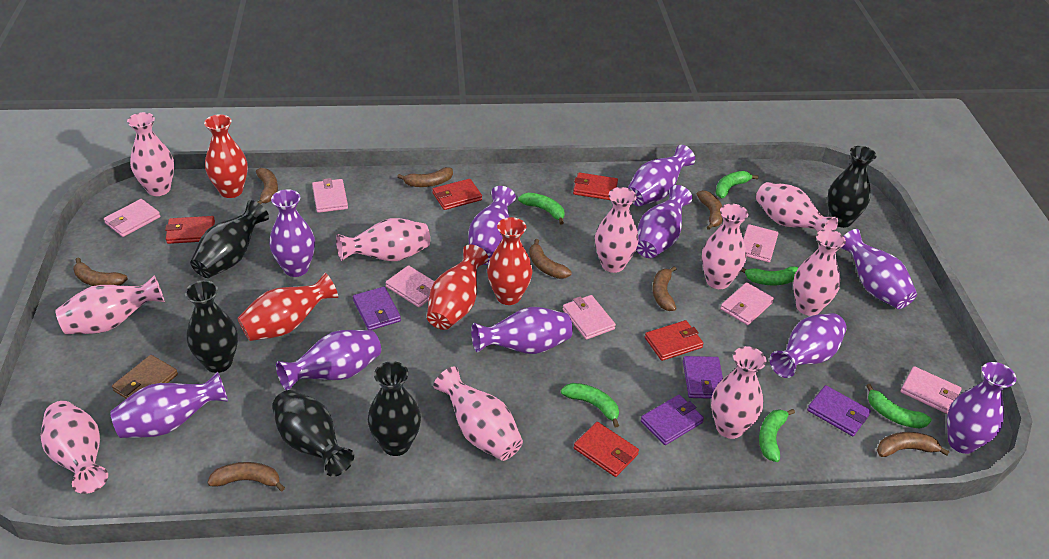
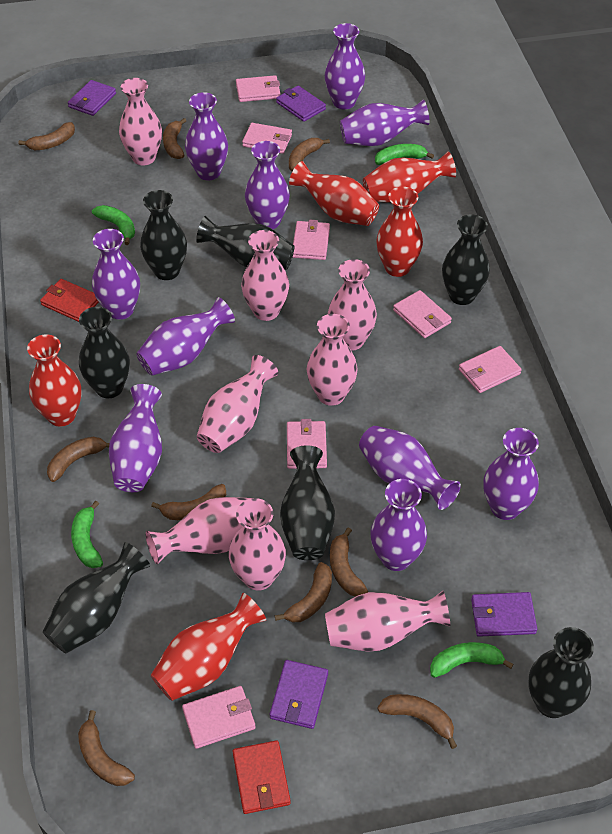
black vase: [185,280,238,373] [190,200,269,278] [272,390,354,477] [368,361,421,456] [827,146,876,228] = 5 -> [43,542,150,653] [79,307,130,398] [140,190,187,280] [196,216,294,270] [280,445,335,560] [442,214,490,305] [529,627,594,718] = 7
brown banana: [73,257,128,286] [207,462,285,491] [256,168,278,204] [397,167,453,187] [529,239,572,279] [653,266,676,311] [697,190,723,230] [877,432,950,457] = 8 -> [19,122,75,150] [47,437,110,482] [78,710,135,786] [151,484,226,520] [163,118,186,159] [274,562,332,623] [289,138,330,172] [330,527,368,597] [377,694,457,749] = 9
brown wallet: [112,355,178,399] = 1 -> none = 0
green banana: [518,193,565,225] [561,383,619,428] [715,171,758,198] [741,266,798,285] [759,409,795,462] [866,384,932,428] = 6 -> [71,501,103,568] [92,205,135,245] [375,144,434,165] [430,642,514,678] = 4
pink vase: [41,401,108,494] [55,275,165,334] [127,112,174,196] [336,218,430,261] [433,366,523,461] [595,187,638,273] [702,204,749,289] [711,346,766,439] [756,182,838,232] [793,229,846,316] = 10 -> [119,78,162,165] [146,497,252,564] [197,355,278,453] [229,498,286,591] [241,230,289,321] [307,314,358,406] [325,591,450,651] [328,259,377,351] = 8
red vase: [204,114,248,198] [238,273,338,341] [427,244,488,330] [487,217,533,305] = 4 -> [27,334,82,427] [151,593,266,701] [289,161,379,226] [363,151,456,203] [376,187,423,277] = 5
red wallet: [165,216,215,244] [432,179,482,210] [573,172,618,200] [574,422,639,477] [645,320,704,361] = 5 -> [40,279,99,322] [233,740,291,814] = 2

